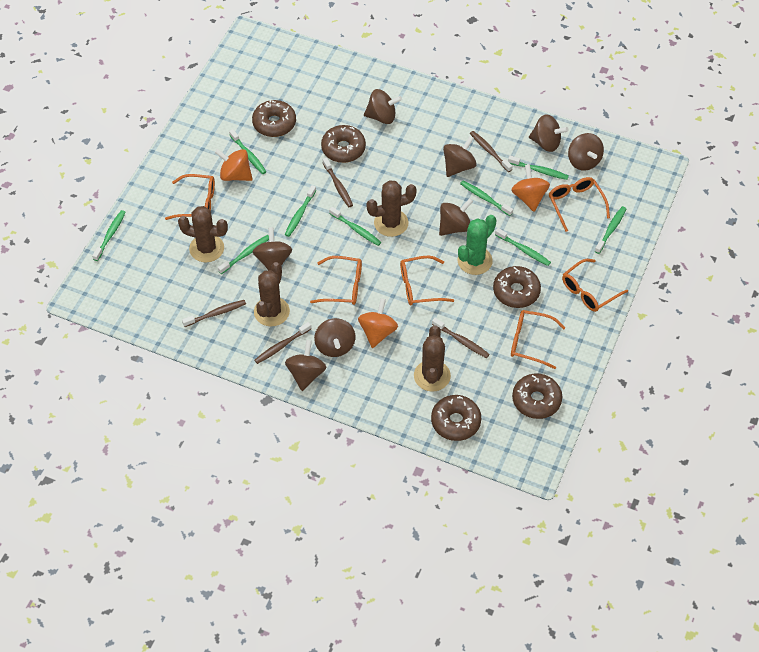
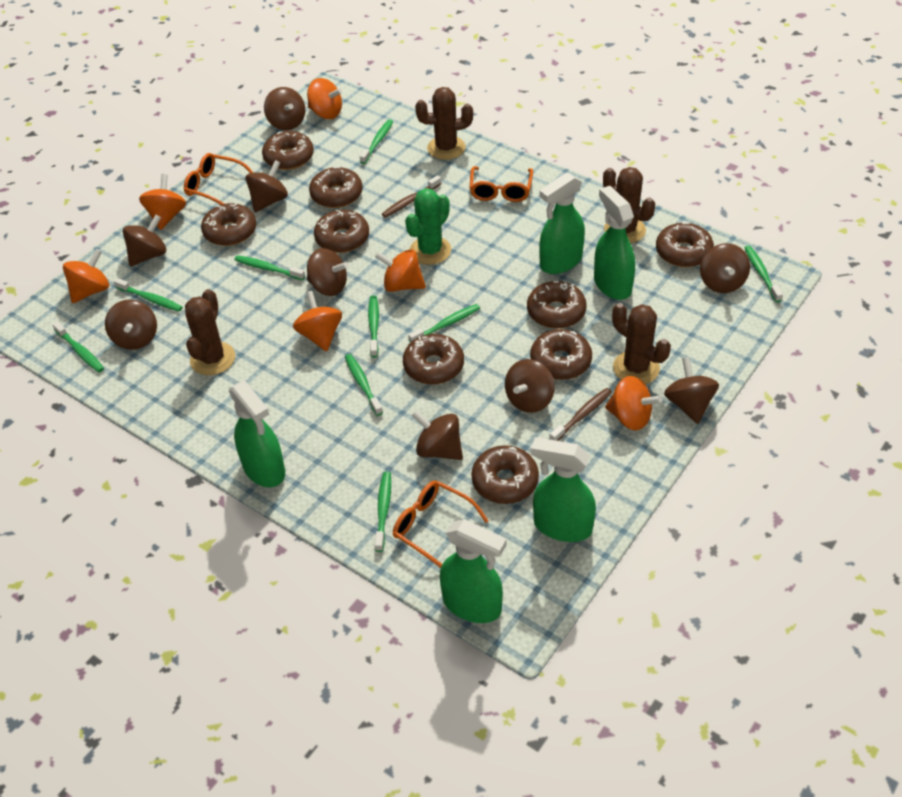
brown donut: [252,100,296,137] [321,125,366,163] [431,395,481,441] [493,266,541,308] [512,373,562,419] = 5 -> [201,203,256,246] [262,131,314,170] [309,166,363,208] [314,210,369,253] [403,334,464,385] [471,445,539,504] [527,281,587,329] [530,329,592,380] [656,222,714,267] = 9
brown spinning top: [253,227,292,270] [285,340,326,391] [314,318,355,357] [364,89,402,124] [439,198,473,236] [443,136,477,177] [529,114,569,152] [568,133,604,171] = 8 -> [105,300,157,350] [123,215,166,267] [246,160,288,212] [264,87,305,130] [307,248,349,296] [411,410,463,460] [505,359,555,413] [664,357,719,424] [700,243,750,293] = 9
brown toothbrush: [182,300,246,327] [254,322,311,364] [323,157,353,207] [432,318,490,358] [470,131,512,172] = 5 -> [382,175,442,218] [549,388,612,441] = 2
green spray bottle: none = 0 -> [229,381,285,487] [440,519,507,623] [531,437,596,542] [539,173,585,274] [594,186,635,300] = 5
orange glasses: [165,174,215,220] [310,256,362,305] [400,255,454,305] [511,310,566,369] [549,177,610,232] [562,259,628,312] = 6 -> [184,153,253,205] [393,481,488,568] [470,166,533,202] = 3
orange spinning top: [215,149,253,181] [358,298,398,348] [511,164,550,212] = 3 -> [63,249,109,303] [139,174,186,230] [293,291,342,352] [307,78,343,119] [375,249,426,292] [605,376,662,430] = 6

